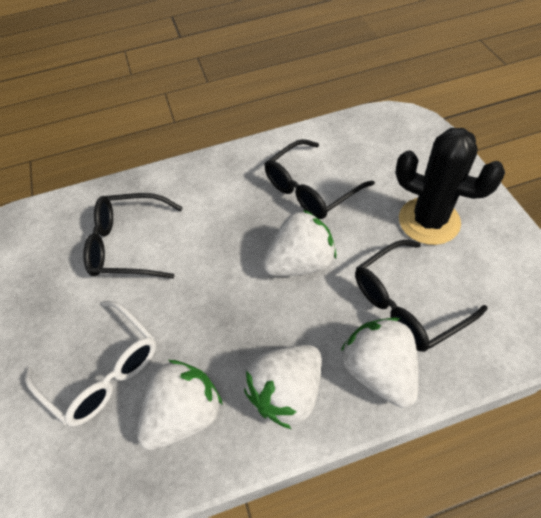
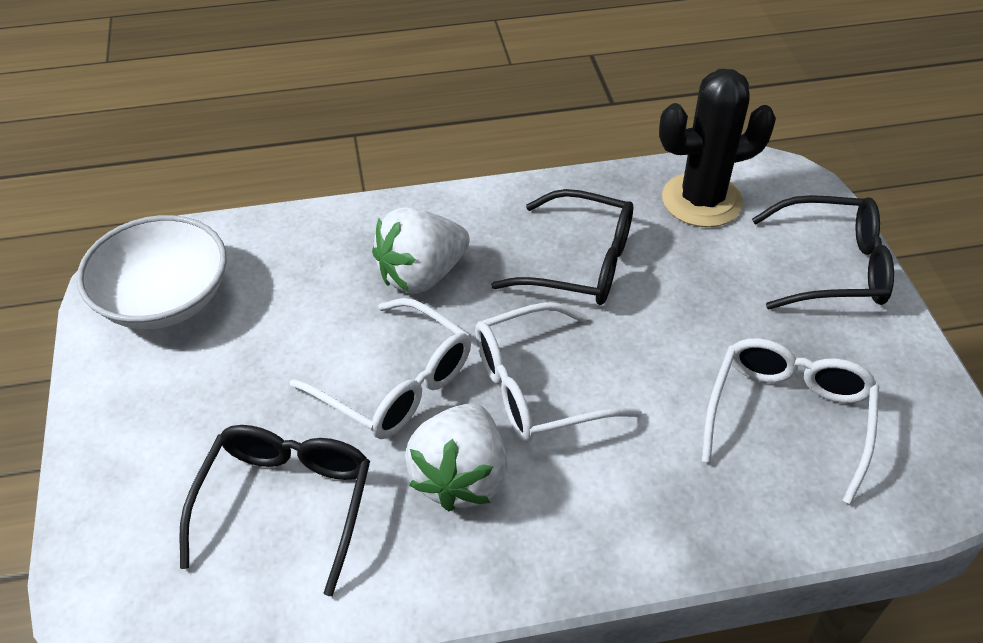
white bowl: none = 0 -> [77,215,227,329] = 1
white glasses: [25,301,156,427] = 1 -> [290,298,471,439] [475,302,642,443] [702,338,879,504] = 3
white strawberry: [137,360,223,450] [244,345,322,429] [263,209,336,276] [341,317,419,408] = 4 -> [372,207,470,294] [405,403,508,512] = 2

